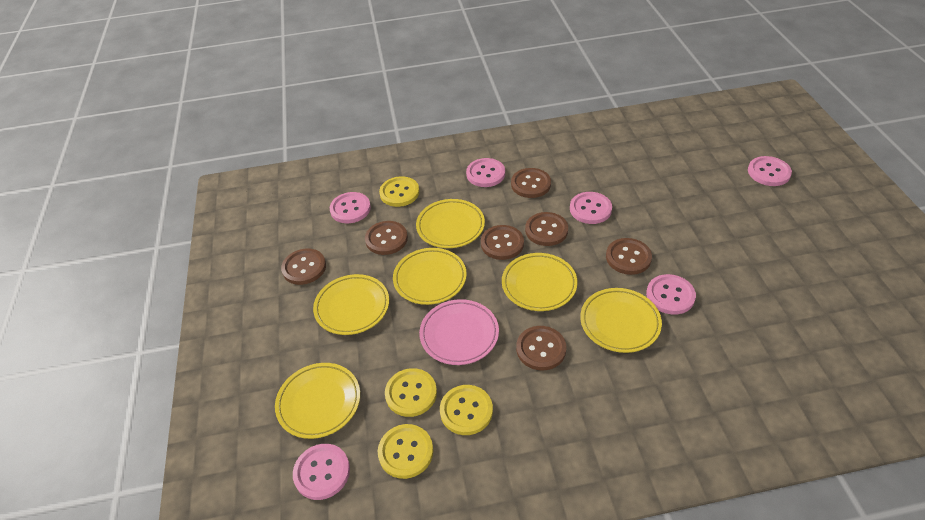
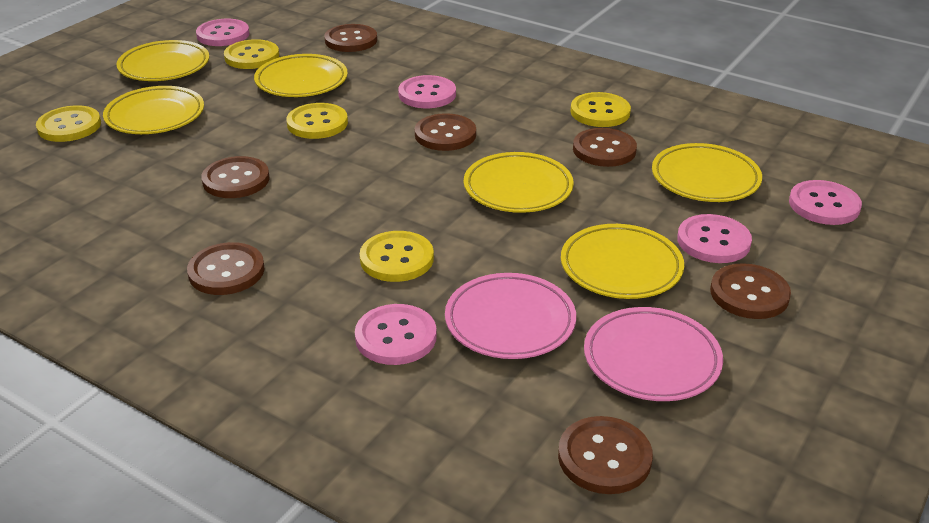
pink button: [293,444,350,500] [330,192,371,223] [466,158,505,187] [570,192,612,224] [646,274,696,315] [748,156,792,186] = 6 -> [196,19,249,46] [355,304,437,365] [398,75,456,108] [677,214,752,263] [789,180,862,225] = 5
pink plate: [419,299,499,365] = 1 -> [445,273,576,359] [584,307,723,401] = 2
yellow button: [378,424,433,479] [379,176,419,207] [385,368,437,417] [440,385,493,435] = 4 -> [36,105,101,142] [224,39,279,69] [287,103,348,139] [360,231,434,282] [570,92,631,127] = 5

